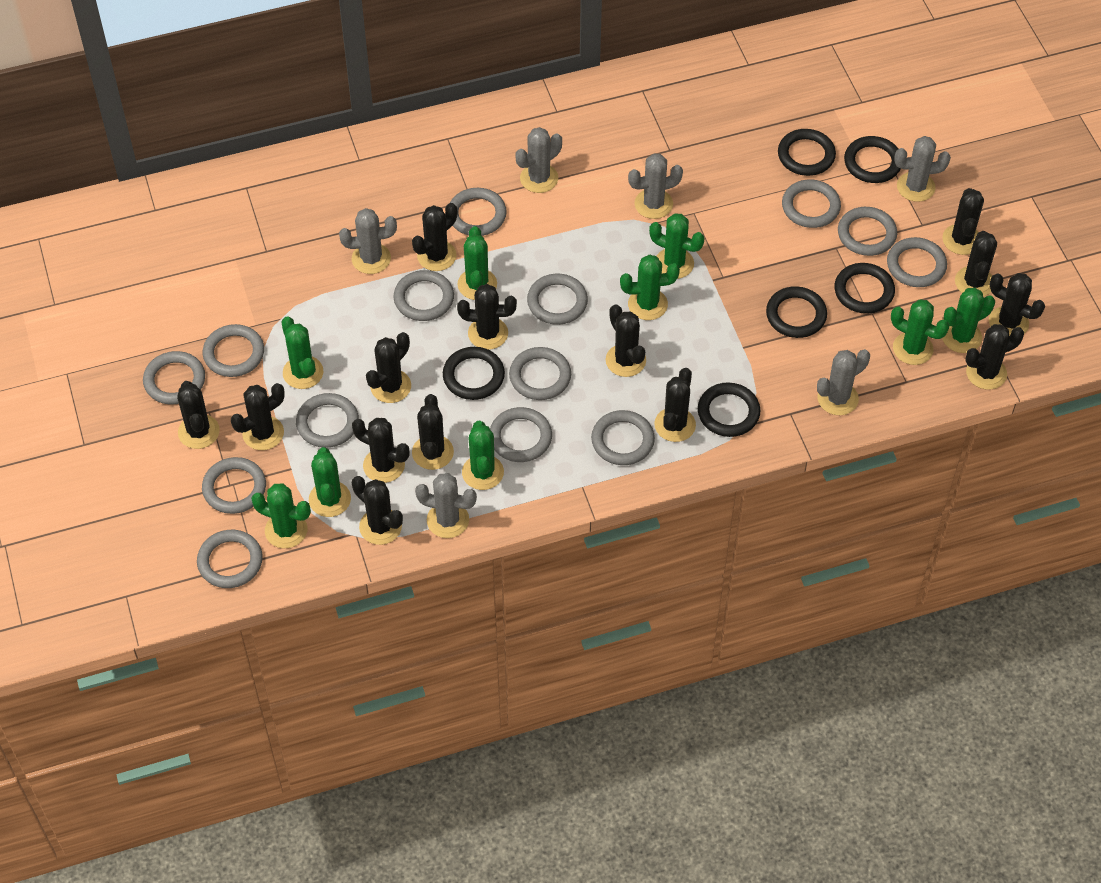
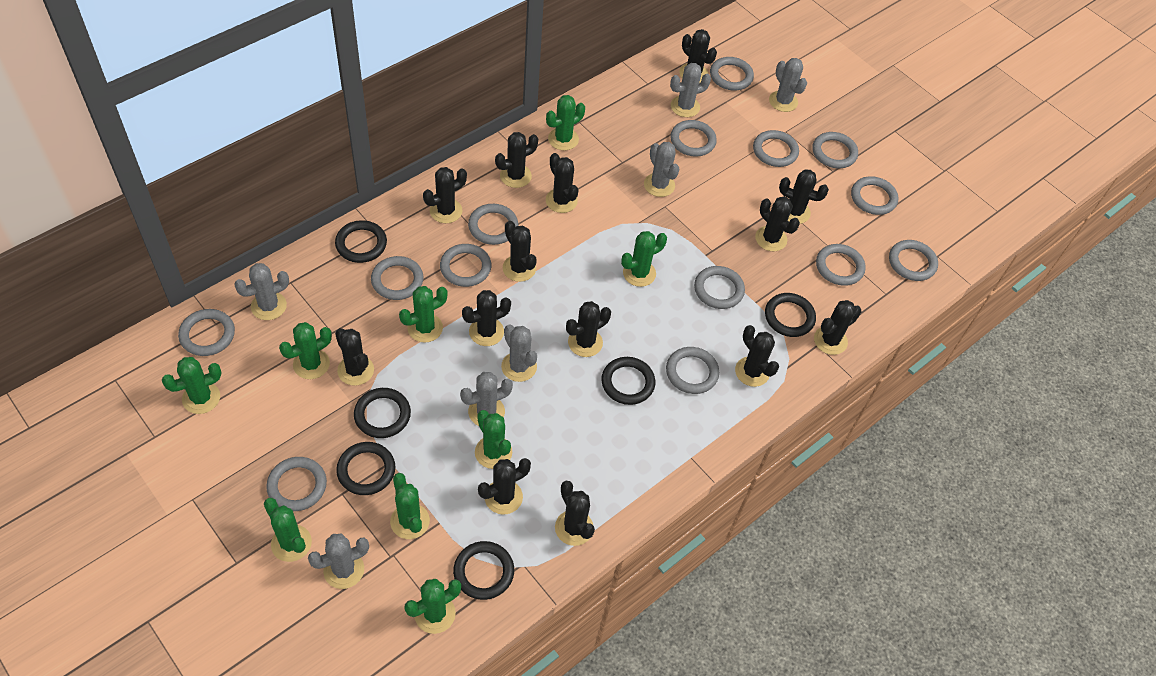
grey cactus: [339,208,397,274] [415,473,477,538] [515,127,562,193] [628,153,683,219] [817,349,870,415] [894,136,951,202] = 6 -> [234,263,289,320] [308,534,369,589] [460,372,513,426] [501,325,537,382] [644,142,679,197] [670,63,711,117] [769,58,807,112] = 7

